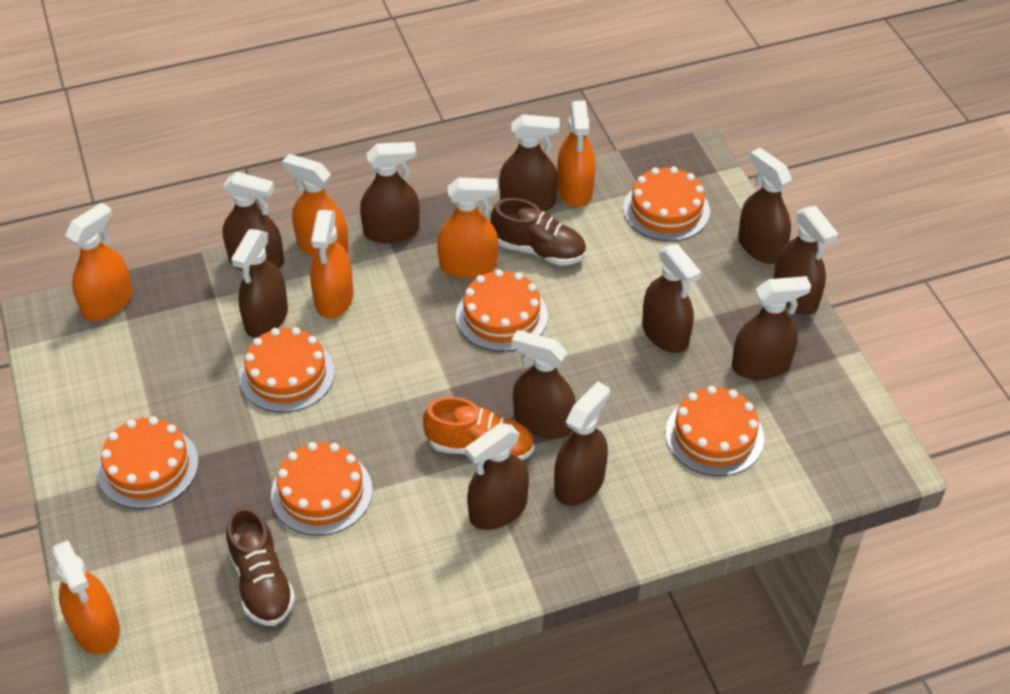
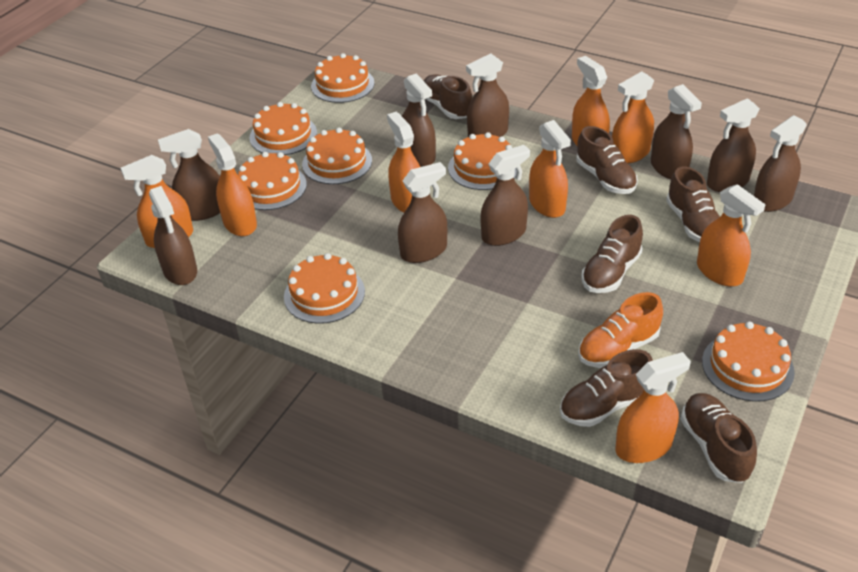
brown shoe: [226,506,295,626] [491,198,586,266] = 2 -> [424,75,472,119] [560,349,653,427] [577,126,638,194] [582,215,643,293] [666,166,720,242] [681,393,757,483] = 6
brown spray bottle: [222,172,284,271] [231,229,288,338] [360,142,420,243] [465,423,529,530] [499,114,560,212] [512,330,576,439] [554,381,610,506] [642,244,701,353] [732,276,811,380] [738,148,792,264] [773,206,838,314] = 11 -> [149,186,197,285] [158,129,220,221] [398,162,447,263] [402,73,436,167] [466,54,509,137] [480,145,530,246] [651,84,702,179] [707,98,760,192] [754,115,807,212] = 9
orange cake: [97,417,199,509] [239,327,335,413] [271,442,372,536] [456,269,548,352] [623,166,710,241] [666,386,764,476] = 6 -> [238,152,307,210] [249,102,317,155] [284,253,365,324] [302,128,372,184] [311,53,375,103] [448,132,517,190] [702,321,795,402] = 7
orange spray bottle: [52,540,120,654] [65,202,133,321] [282,154,349,257] [310,210,353,319] [437,178,498,278] [557,100,595,207] = 6 -> [121,155,193,248] [208,133,257,236] [387,112,420,213] [529,120,571,218] [572,56,610,145] [612,71,654,163] [615,352,691,463] [697,184,766,287] = 8

